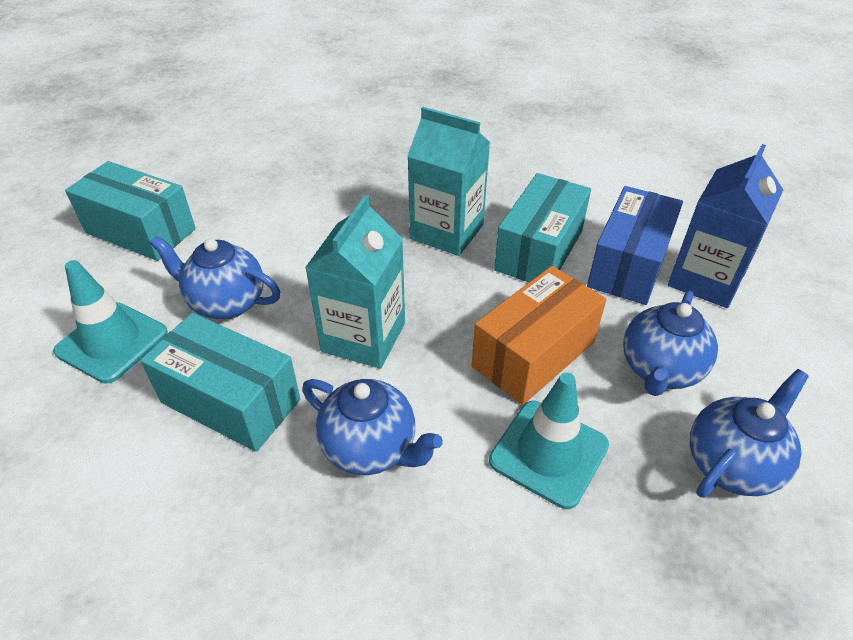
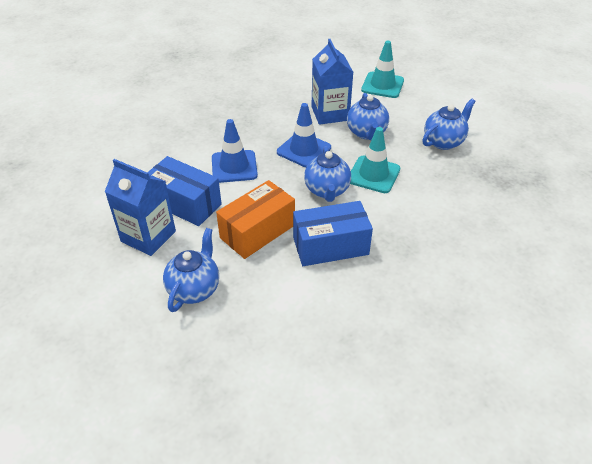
blue box: [587,186,683,305] = 1 -> [147,156,222,226] [293,201,373,266] = 2
blue carton: [668,144,783,308] = 1 -> [105,159,176,256] [311,39,354,125] = 2
blue traffic cone: none = 0 -> [212,119,258,183] [277,103,331,168] = 2
turquoise box: [65,161,196,261] [140,313,300,452] [494,173,591,282] = 3 -> none = 0
turquoise carton: [305,195,405,369] [407,107,490,256] = 2 -> none = 0

